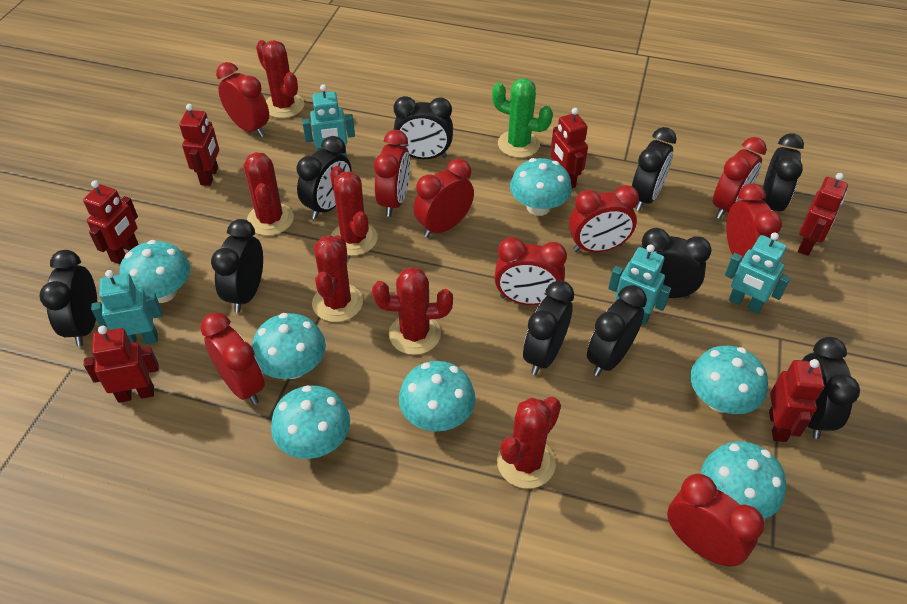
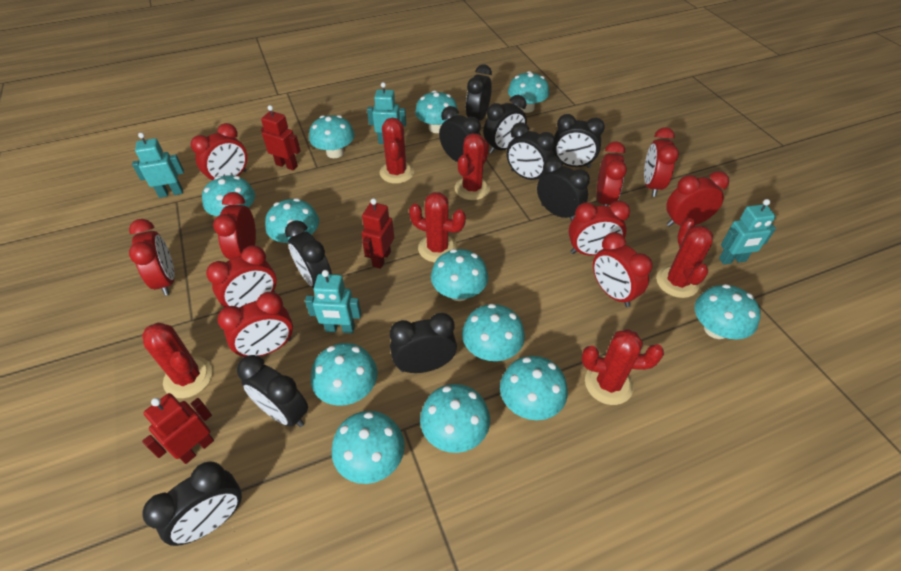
green cactus: [492,78,553,158] = 1 -> none = 0
red clock: [200,313,265,405] [216,62,269,137] [374,130,410,217] [413,159,474,238] [494,237,567,305] [569,185,639,252] [667,474,765,567] [713,137,767,219] [726,184,782,262] = 9 -> [129,219,175,296] [191,123,247,180] [206,245,276,308] [213,192,256,260] [217,292,293,358] [568,201,630,256] [593,232,652,307] [597,141,627,206] [644,127,679,197] [666,171,729,227] = 10
red robot: [83,180,139,264] [84,326,159,403] [179,104,219,186] [551,108,588,188] [769,359,824,442] [798,173,848,256] = 6 -> [142,393,214,464] [261,105,300,170] [362,198,394,269] = 3
turquoise mushroom: [120,240,190,303] [252,313,326,379] [271,385,350,459] [399,361,476,431] [510,158,572,216] [690,345,768,414] [701,441,786,519] = 7 -> [202,175,255,216] [265,198,319,243] [309,115,355,158] [311,343,377,406] [332,411,405,484] [415,90,458,133] [420,384,490,453] [431,249,488,301] [462,304,525,361] [500,356,568,420] [508,71,549,113] [695,284,761,339] = 12

